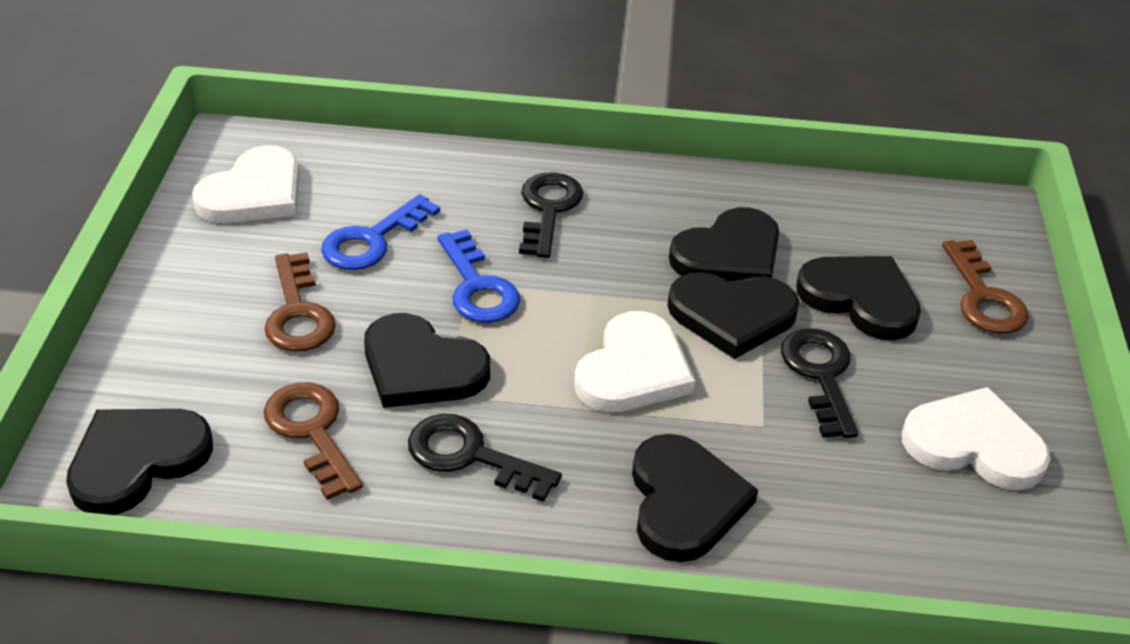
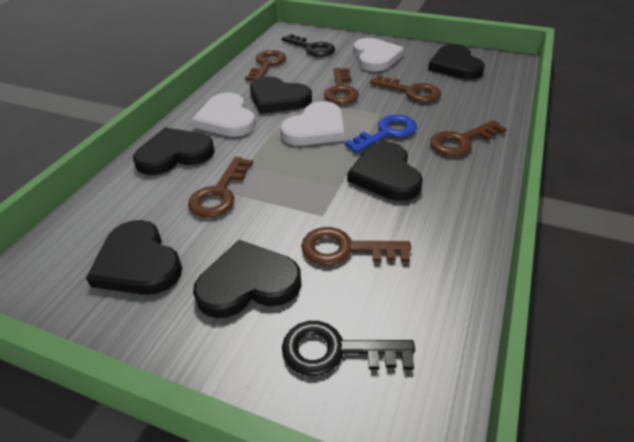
black key: [408,414,562,502] [519,172,583,258] [781,328,858,438] = 3 -> [281,34,335,57] [282,321,415,376] = 2
blue key: [321,194,440,270] [437,229,520,323] = 2 -> [344,115,417,154] = 1
brown key: [264,252,336,352] [264,383,363,500] [942,240,1029,334] = 3 -> [188,157,253,218] [245,50,286,81] [301,227,411,265] [324,68,359,104] [370,75,441,102] [430,120,507,156] = 6

